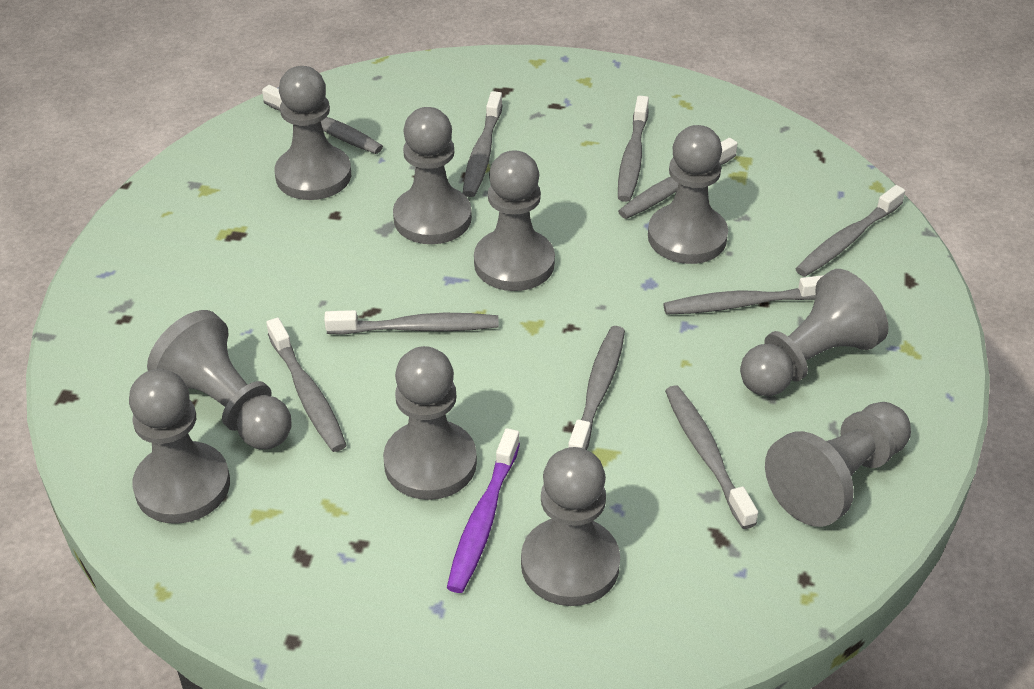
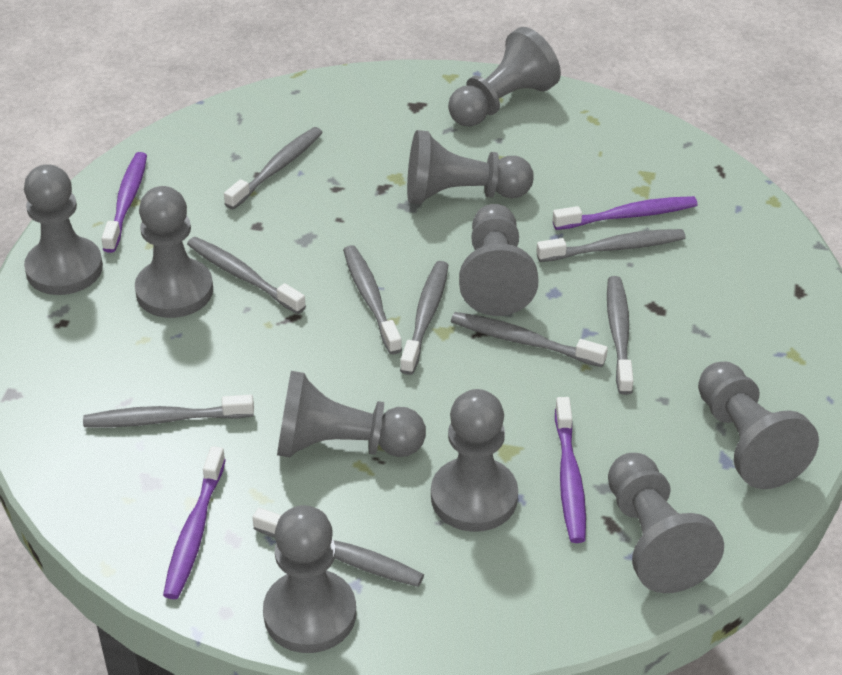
grey toothbrush: [262,85,383,154] [266,317,346,452] [324,310,499,335] [463,91,503,197] [568,326,625,450] [618,96,649,202] [618,138,738,219] [663,275,824,315] [665,385,758,529] [796,185,905,277] = 10 -> [83,394,254,428] [187,237,306,314] [224,127,323,209] [252,508,424,587] [343,245,402,355] [400,261,448,375] [451,312,608,367] [536,229,685,262] [607,276,633,395] = 9
purple toothbrush: [447,428,520,593] = 1 -> [101,152,147,253] [163,446,226,599] [553,196,698,230] [555,397,586,543] = 4

